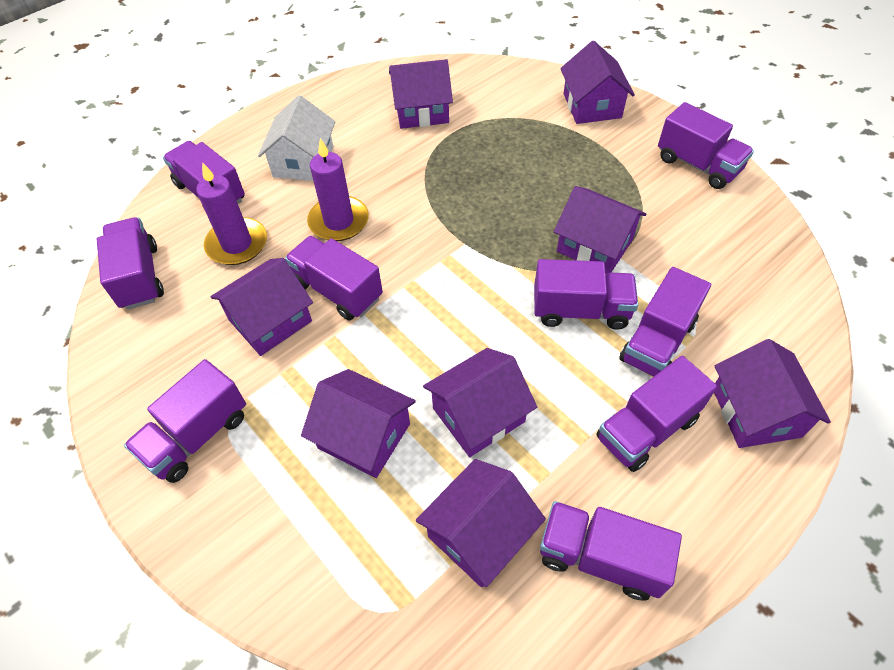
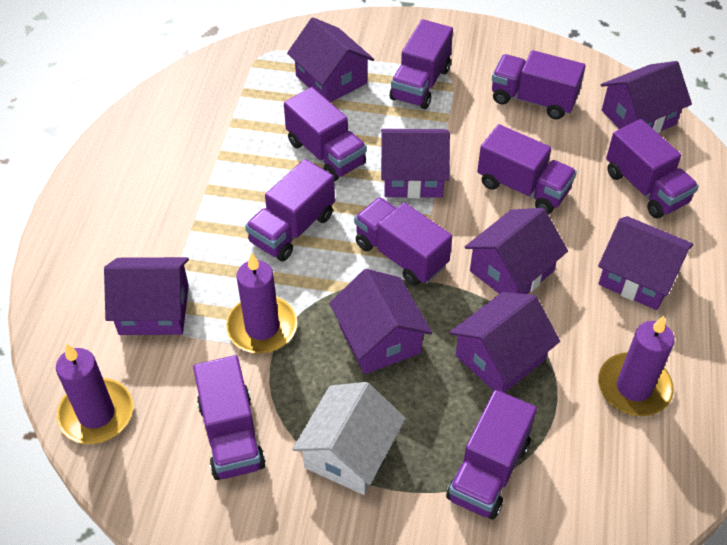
purple candle: [196,162,267,265] [307,138,369,241] = 2 -> [56,343,133,444] [226,253,297,354] [598,316,675,416] = 3

